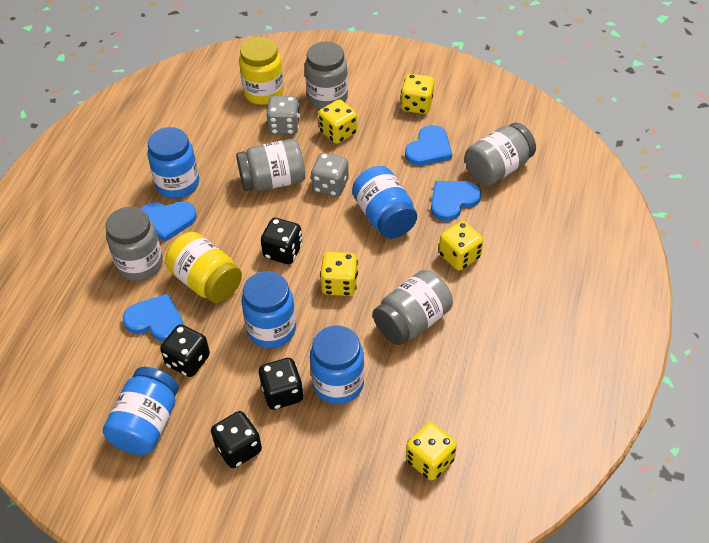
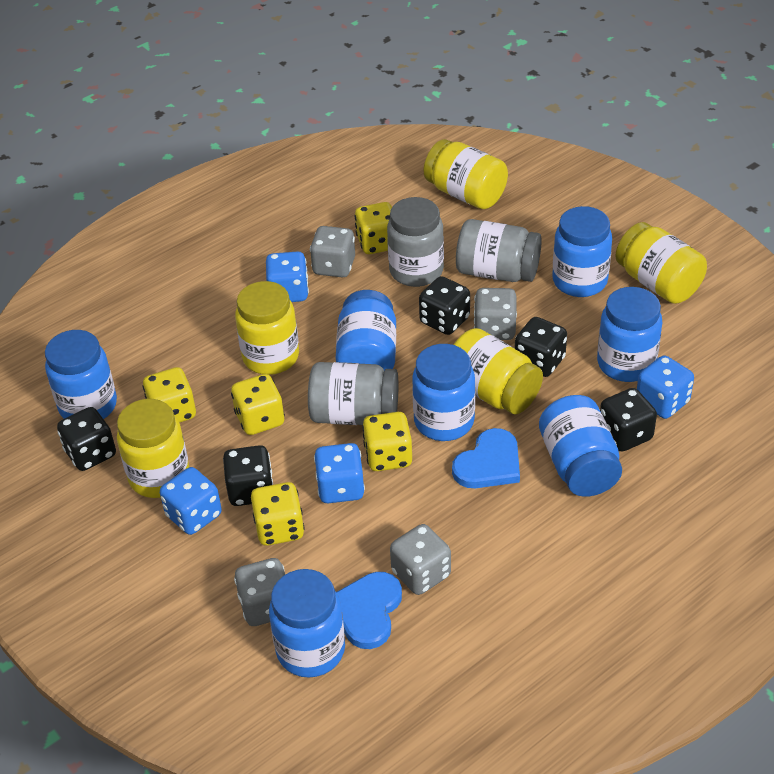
black dice: [160,325,210,377] [211,411,262,468] [259,358,304,410] [261,218,302,264] = 4 -> [57,407,116,471] [223,445,273,506] [419,276,470,335] [515,317,567,377] [600,388,657,451] = 5
blue dice: none = 0 -> [160,467,222,535] [266,251,309,302] [314,443,365,503] [637,355,694,419] = 4
blue heart: [123,293,183,342] [141,201,197,242] [405,125,452,166] [431,181,481,221] = 4 -> [336,572,402,649] [452,428,520,488] = 2
blue jar: [103,367,178,455] [147,127,199,199] [241,271,296,348] [310,325,364,404] [352,166,417,238] = 5 -> [45,330,117,419] [269,569,345,678] [336,290,396,370] [412,344,475,441] [539,395,622,497] [552,206,612,297] [597,287,662,382] = 7
grey dice: [266,96,300,135] [311,153,349,197] = 2 -> [234,558,285,626] [310,226,355,277] [390,524,451,595] [474,288,517,340] = 4
grey jar: [105,207,163,281] [236,139,305,191] [305,42,348,109] [373,270,453,345] [465,123,536,186] = 5 -> [308,362,398,425] [387,197,444,287] [456,219,542,282] = 3
yellow jar: [165,232,242,303] [239,37,284,105] = 2 -> [117,399,189,498] [235,281,299,375] [424,139,508,209] [453,328,543,415] [615,222,707,304] = 5

